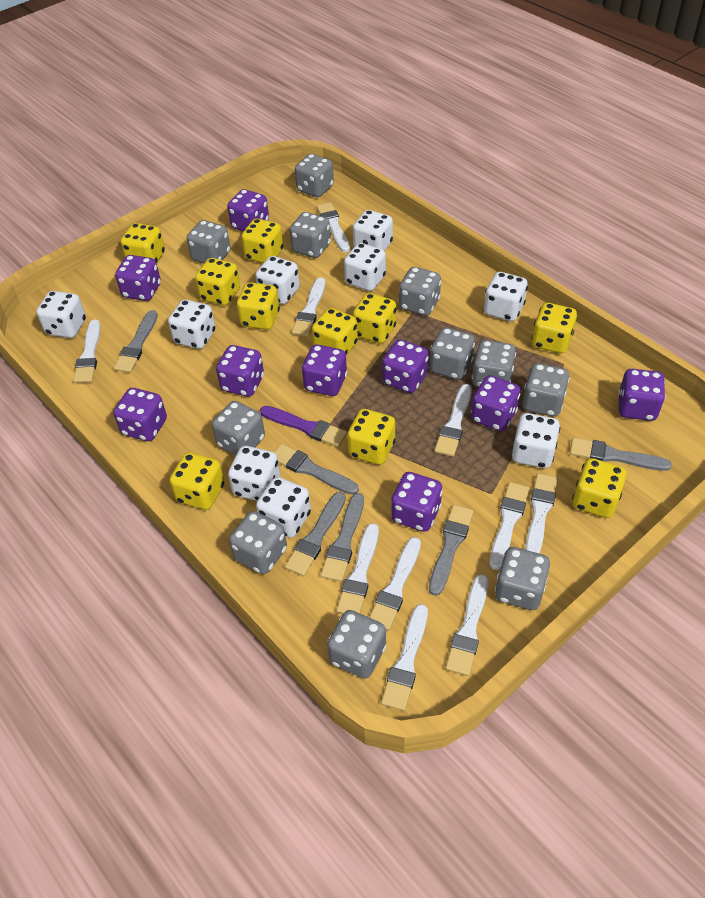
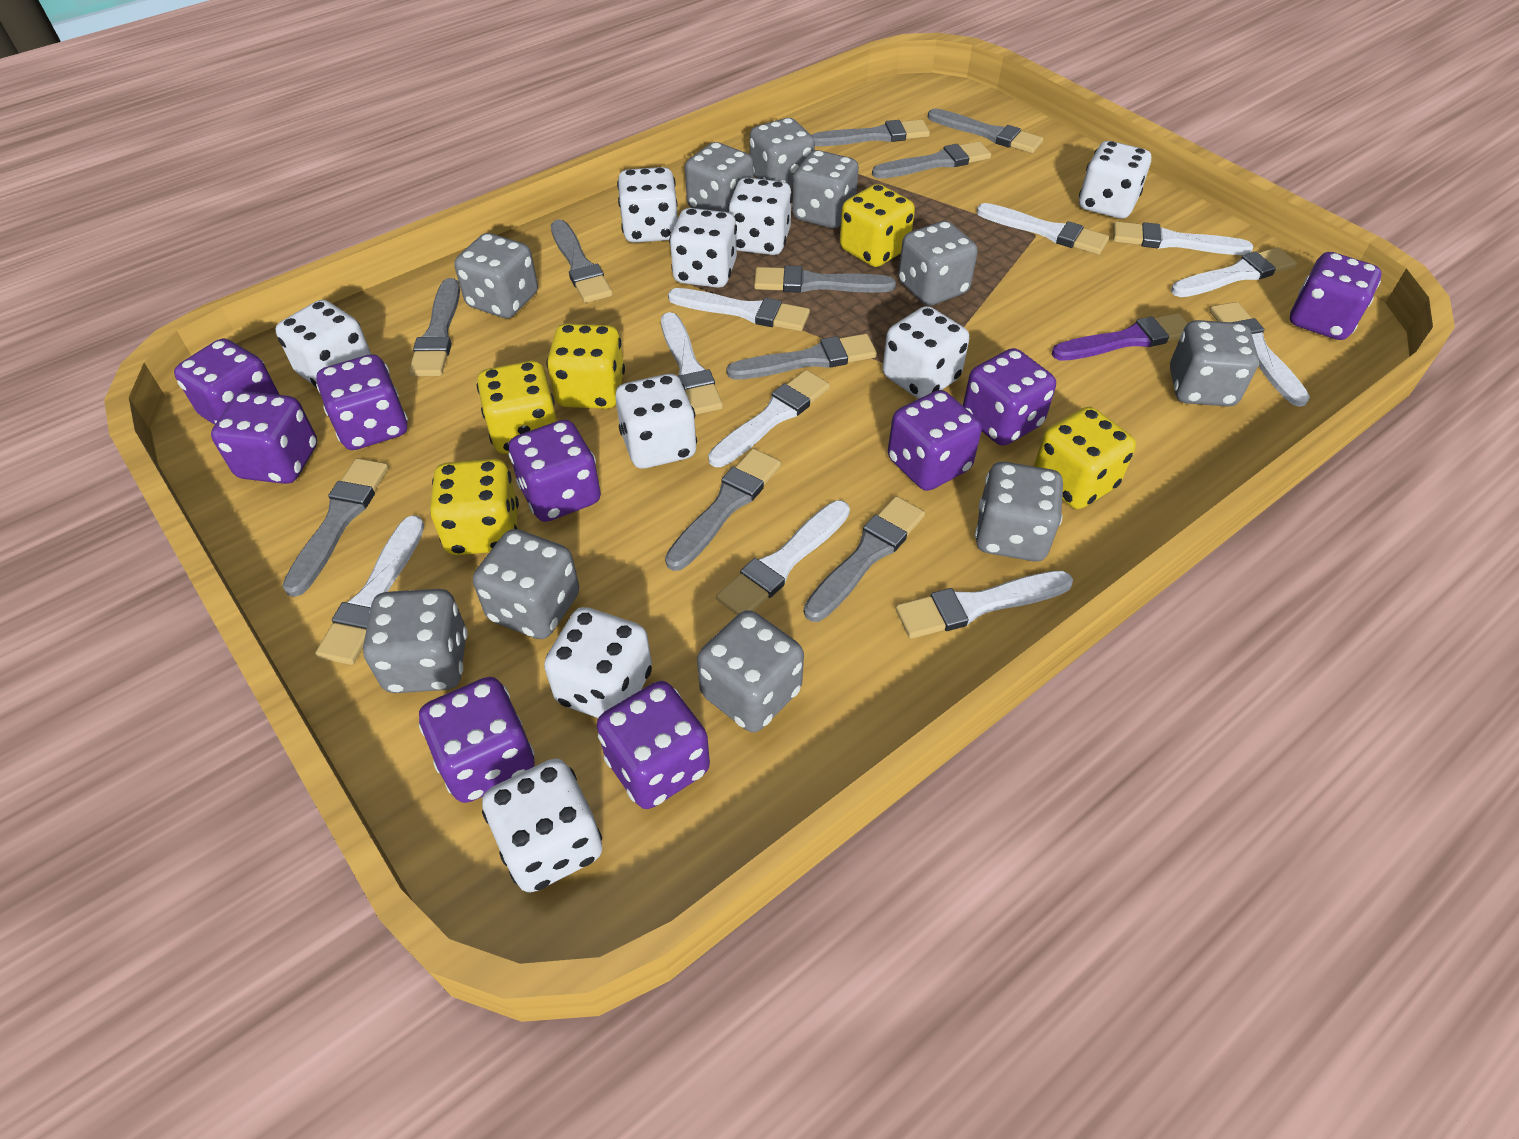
grey brush: [114,310,158,373] [274,444,359,495] [285,492,346,576] [321,493,364,582] [429,505,474,596] [570,437,672,471] = 6 -> [282,458,389,597] [409,278,460,376] [551,219,612,303] [665,448,781,571] [726,334,877,379] [754,266,896,293] [804,496,925,622] [811,120,930,146] [872,141,991,179] [928,108,1043,153] = 10
grey dice: [187,220,230,263] [212,401,265,455] [229,511,287,574] [290,212,331,258] [295,154,334,197] [327,610,386,679] [399,267,441,316] [430,327,475,380] [472,340,516,387] [495,547,550,610] [522,363,570,417] = 11 -> [363,589,468,693] [455,233,538,318] [473,529,579,639] [685,142,754,212] [697,610,804,732] [750,118,815,189] [792,150,859,228] [898,221,978,306] [975,462,1063,561] [1170,320,1259,406] = 10
yellow dice: [121,223,165,263] [170,452,224,510] [195,258,240,306] [236,282,280,330] [241,218,283,263] [312,308,358,355] [347,409,396,465] [353,293,396,344] [532,303,577,353] [572,458,626,518] = 10 -> [430,459,519,555] [477,361,557,454] [546,324,625,409] [840,184,915,267] [1034,407,1136,509] = 5

